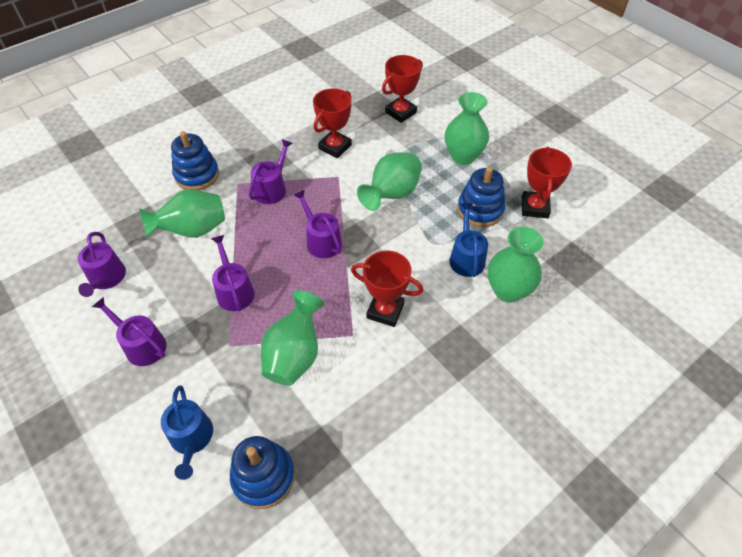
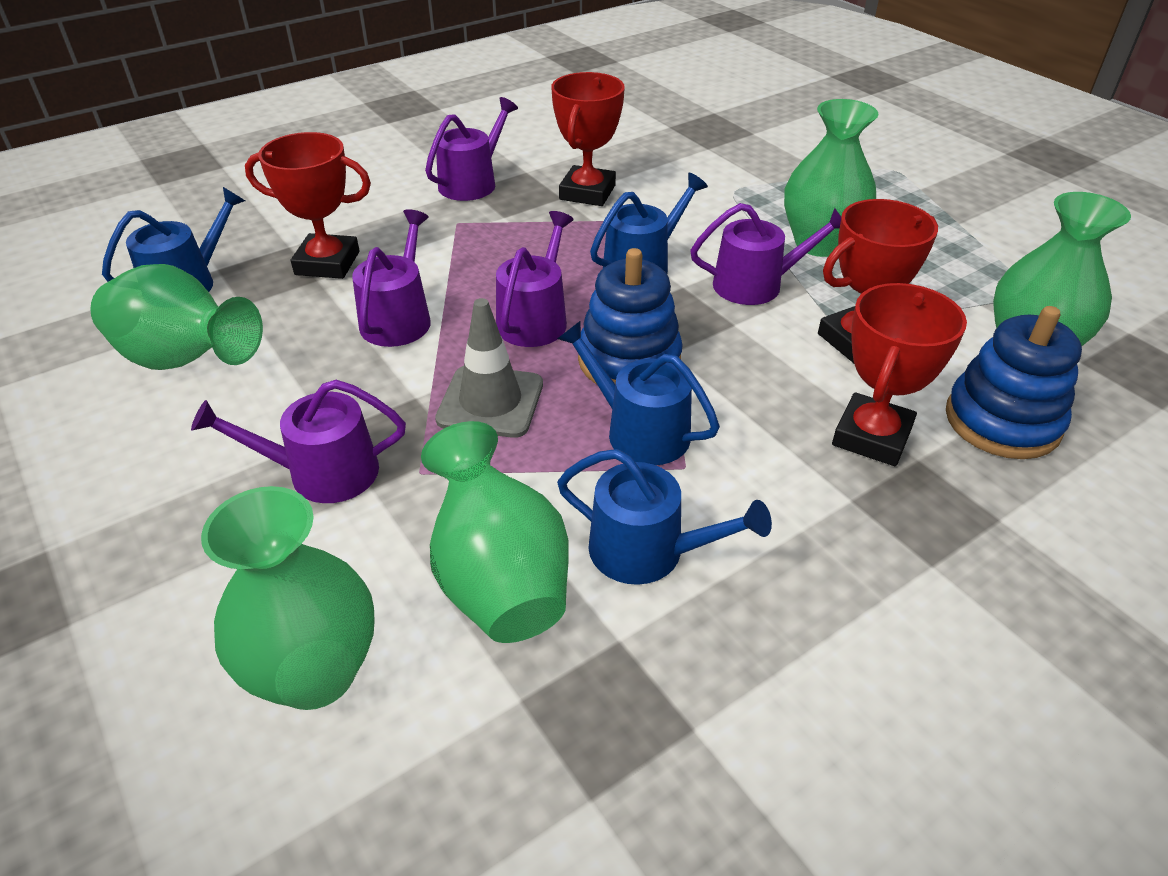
blue stacking toy: [171,131,219,190] [230,436,295,509] [457,167,505,227] = 3 -> [578,248,683,384] [946,306,1082,459] = 2
blue watering can: [161,386,213,480] [449,203,488,277] = 2 -> [102,187,245,292] [557,321,720,465] [557,449,772,585] [590,173,708,273] = 4
grey traffic cone: none = 0 -> [435,298,543,438] = 1

